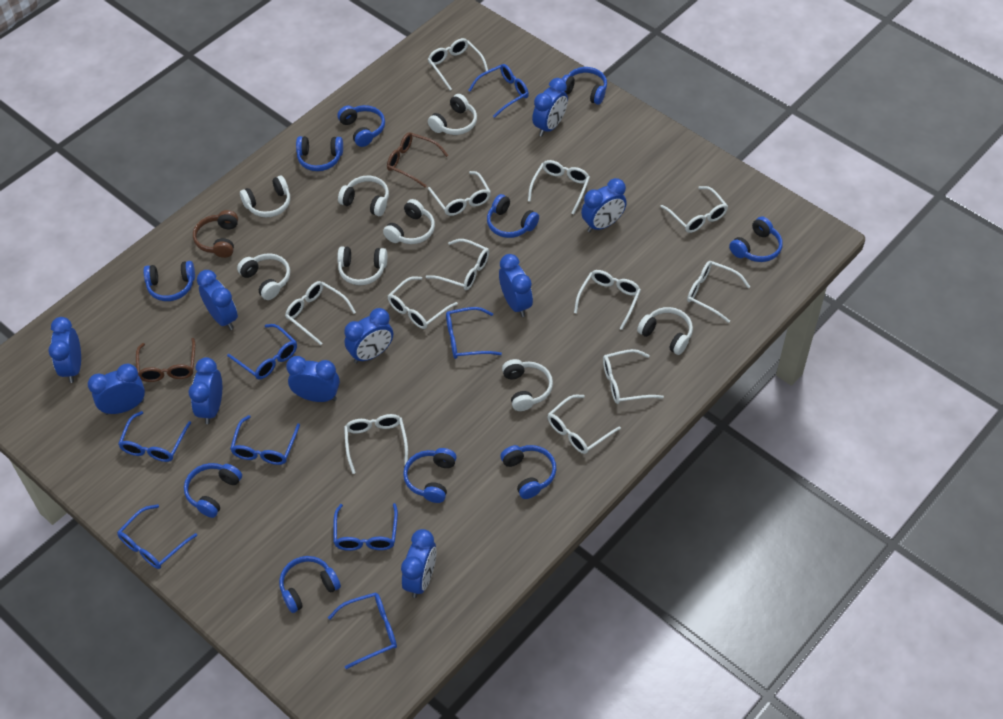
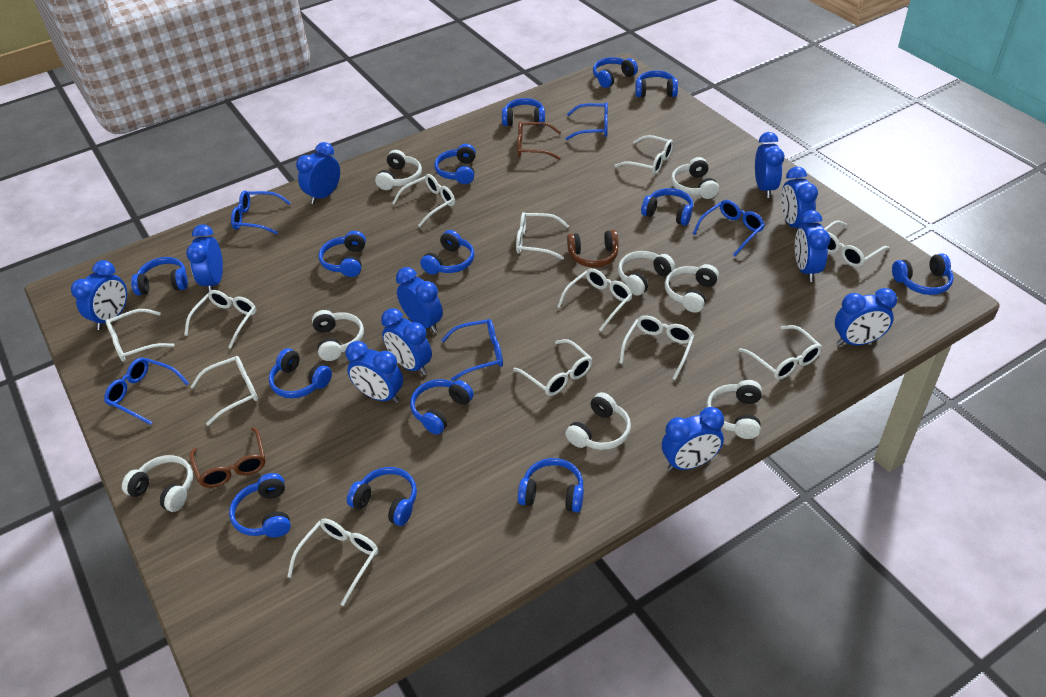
blue clock: [48,317,81,383] [88,364,145,415] [188,357,222,424] [197,270,238,330] [286,356,340,402] [344,308,393,363] [401,529,437,598] [499,254,533,317] [532,78,568,136] [581,178,627,232] = 10 -> [71,260,127,330] [186,224,223,292] [296,142,340,204] [345,341,403,403] [381,308,432,375] [396,267,443,333] [662,407,724,471] [755,132,784,198] [781,167,818,228] [795,210,830,282] [835,288,897,346] = 11
blue glasses: [117,504,197,569] [118,411,191,462] [227,324,297,379] [230,415,300,465] [328,592,397,669] [333,503,398,551] [446,307,502,359] [468,64,529,118] = 8 -> [104,358,189,425] [231,190,291,234] [441,319,503,381] [565,102,608,140] [693,200,765,256] = 5
blue headphones: [143,261,195,301] [184,463,242,518] [279,556,341,613] [296,136,343,171] [338,105,385,147] [403,448,457,503] [487,194,539,238] [500,445,556,499] [562,67,607,105] [729,216,783,262] = 10 -> [131,257,188,295] [229,473,291,537] [269,348,332,398] [319,231,366,277] [347,467,417,526] [410,379,474,435] [420,230,474,275] [434,144,476,184] [502,98,545,126] [518,458,584,513] [593,57,638,88] [635,70,678,97] [641,188,693,226] [892,253,954,295] = 14

